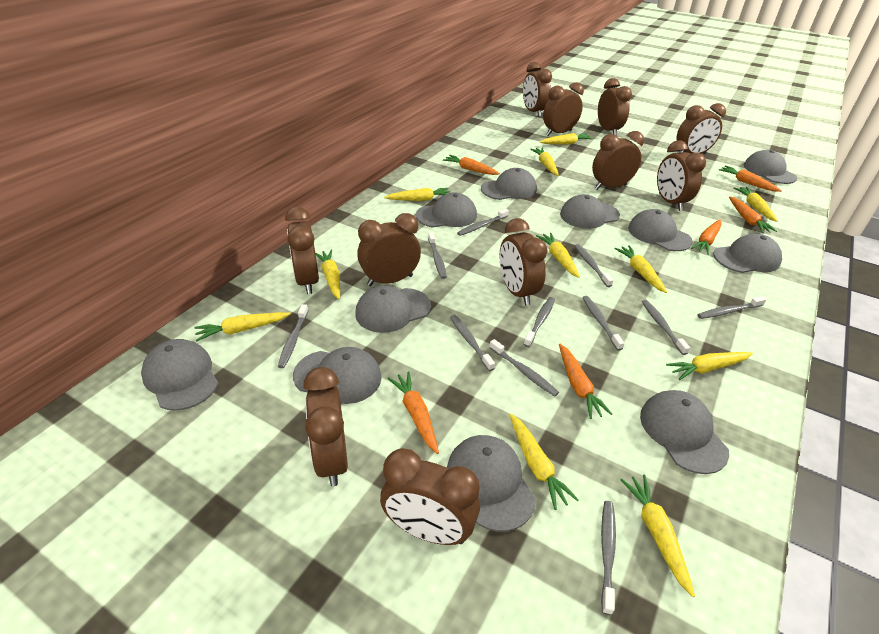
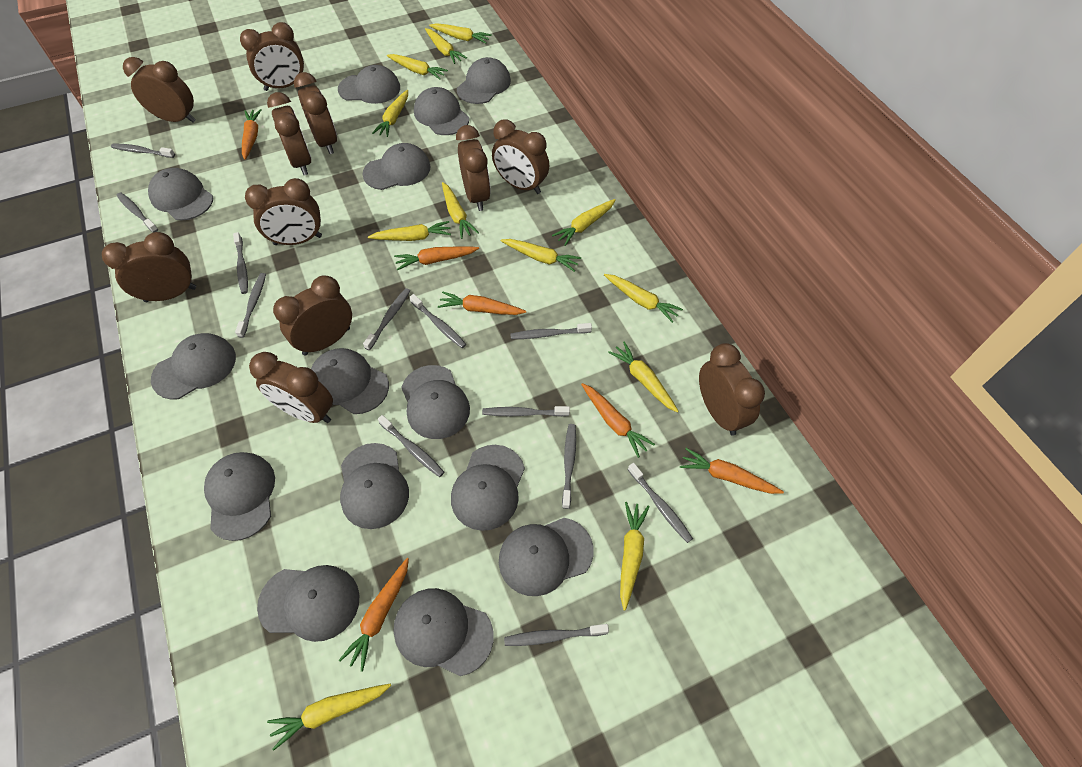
grey cap: [141,339,218,411] [293,347,381,404] [355,286,431,333] [416,193,477,227] [447,435,536,532] [481,168,537,200] [560,194,620,229] [628,209,693,251] [640,390,729,474] [713,234,782,273] [744,150,797,184] = 11 -> [148,168,213,221] [151,333,236,400] [204,452,275,541] [257,565,360,642] [311,348,389,414] [338,65,400,104] [340,443,409,529] [362,143,431,190] [394,588,494,676] [401,365,470,439] [414,87,469,135] [451,445,525,531] [457,57,511,104] [499,518,594,596] = 14
grey toothbrush: [278,304,308,368] [428,232,447,279] [450,315,495,371] [457,209,509,236] [489,339,559,397] [524,297,555,347] [575,244,614,287] [582,296,625,351] [601,501,616,615] [642,300,690,355] [697,296,766,319] = 11 -> [111,143,175,158] [117,192,158,233] [233,232,248,294] [235,273,266,338] [363,288,410,350] [378,415,444,477] [410,294,466,348] [482,406,570,417] [504,624,609,646] [510,323,592,339] [562,424,576,509] [628,463,693,543] = 12
yellow carrot: [194,312,290,341] [315,249,340,299] [384,188,450,201] [509,414,579,510] [530,148,559,176] [536,233,580,278] [540,133,593,145] [614,245,667,293] [620,475,695,597] [666,352,753,381] [734,187,778,222] = 11 -> [267,684,391,751] [368,221,451,241] [372,90,408,137] [387,54,448,79] [425,28,467,64] [429,23,492,44] [442,182,479,239] [501,239,581,272] [552,199,616,246] [604,274,683,323] [608,342,679,413] [620,502,650,611] = 12

